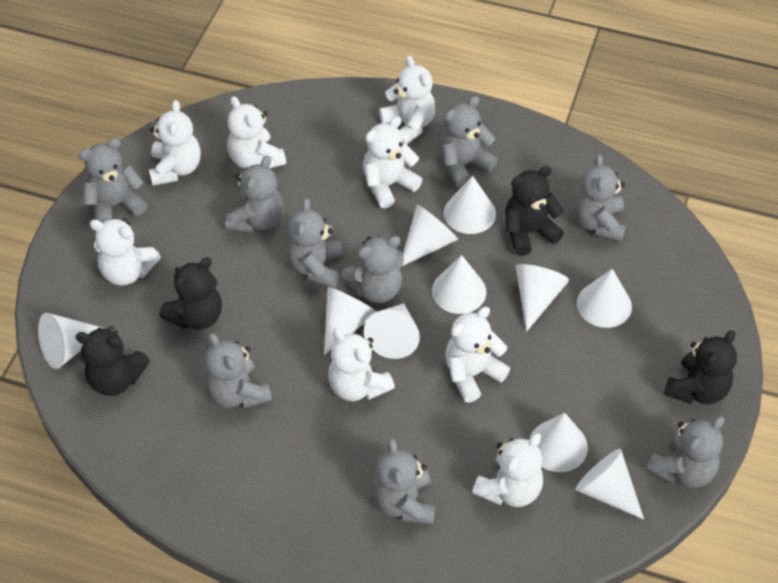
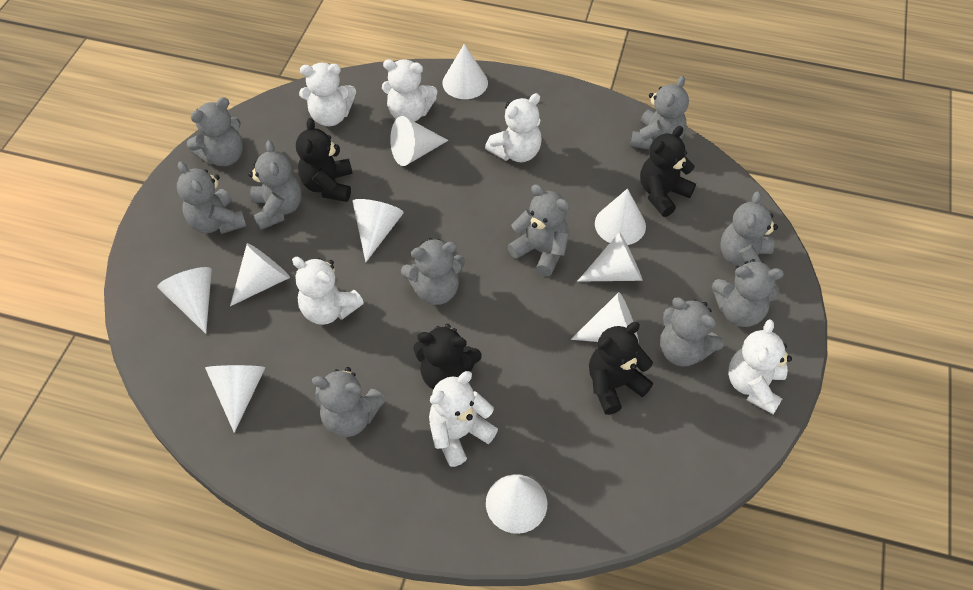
grey teddy bear: [79,138,147,223] [205,333,272,408] [225,155,283,233] [286,198,343,288] [342,236,404,303] [372,438,435,524] [439,96,498,187] [573,154,626,242] [646,416,724,488] = 9 -> [177,161,247,234] [187,97,243,166] [248,140,302,230] [312,367,386,437] [401,238,465,305] [507,184,569,276] [630,76,689,150] [660,297,724,367] [712,259,784,327] [720,191,778,267] = 10
white teddy bear: [90,218,161,286] [149,100,201,186] [227,96,286,169] [328,328,395,401] [363,116,422,208] [379,55,436,144] [445,307,510,402] [472,433,543,507] = 8 -> [292,257,364,325] [299,63,356,126] [382,59,437,122] [429,371,498,467] [485,93,542,162] [728,319,792,414] = 6

